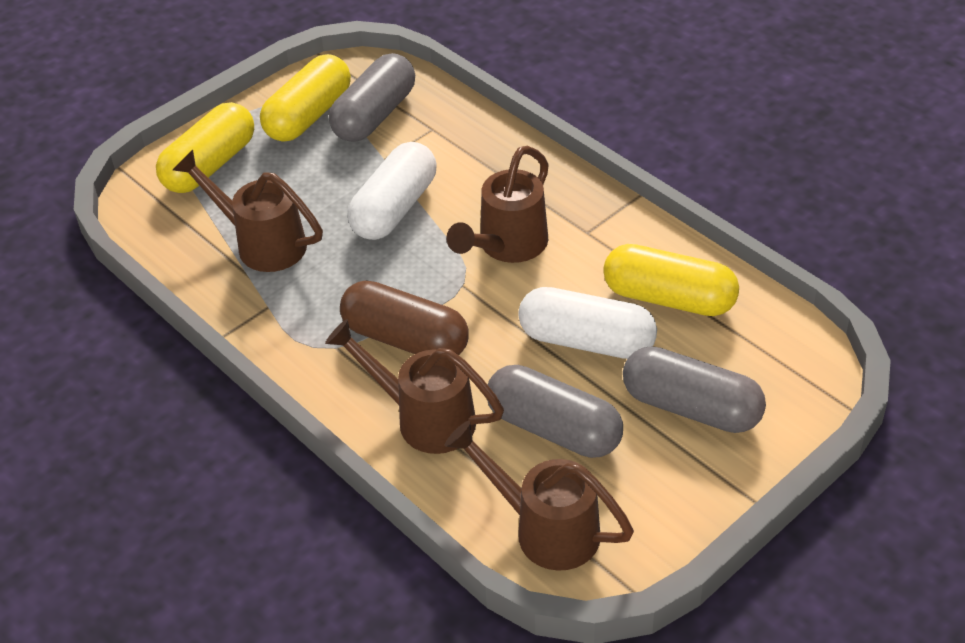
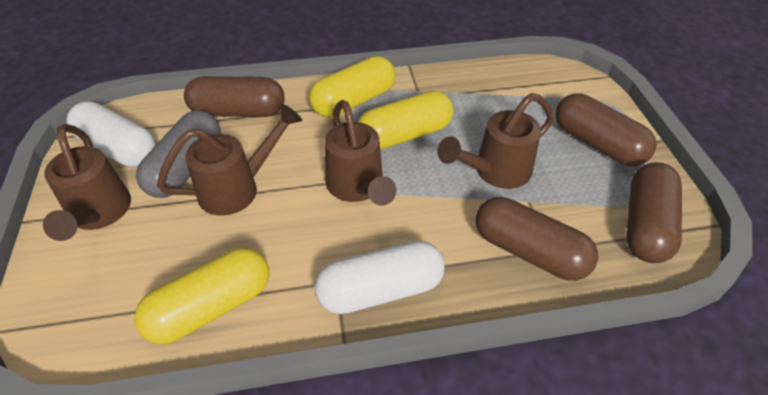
brown capsule: [340,280,469,355] = 1 -> [184,76,285,117] [476,197,598,281] [555,94,657,166] [626,162,682,263] = 4
grey capsule: [329,53,415,142] [487,365,623,458] [623,346,766,433] = 3 -> [136,110,221,198] = 1

